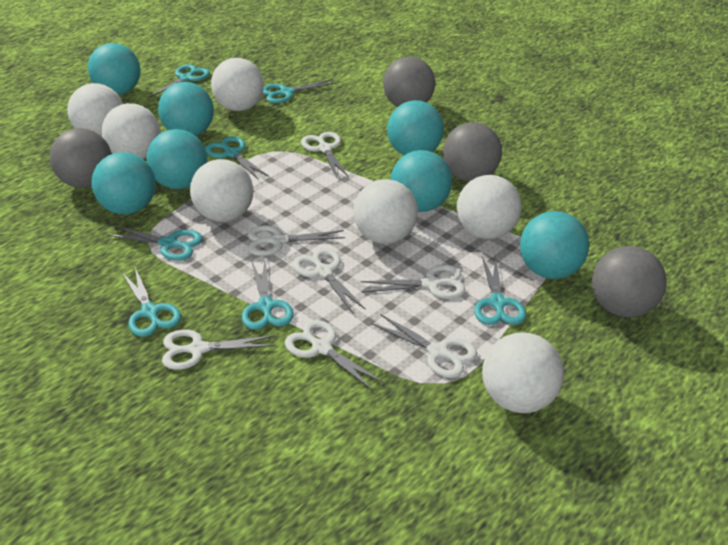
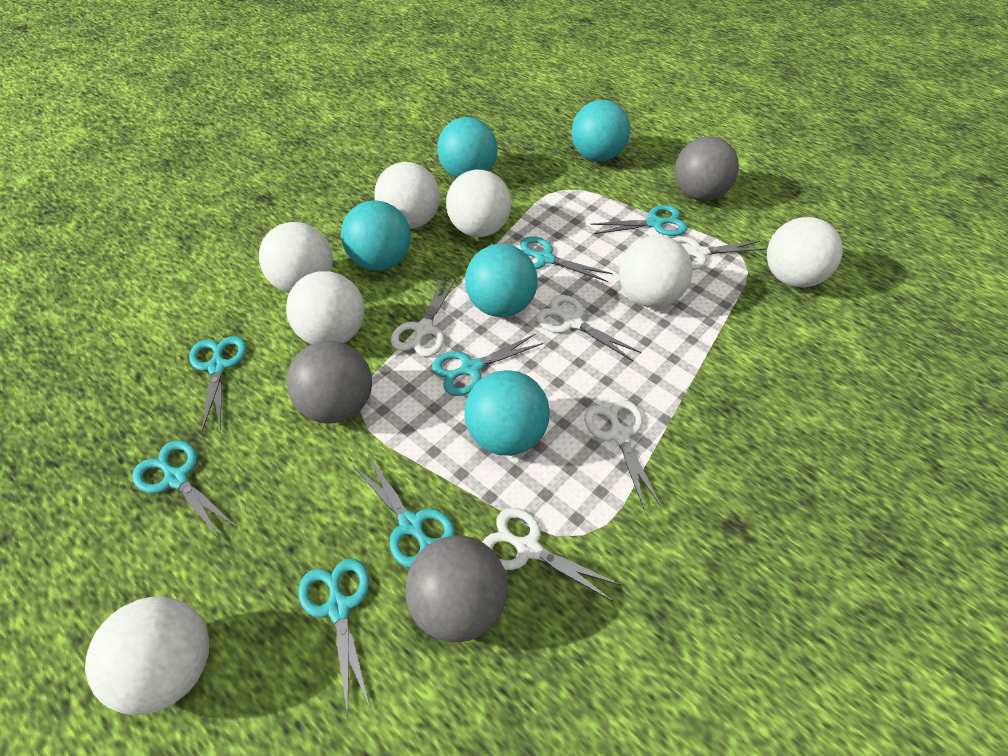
grey ball: [50,128,112,188] [383,57,435,107] [443,122,502,182] [592,246,667,317] = 4 -> [286,341,372,424] [405,535,508,642] [675,136,739,201] = 3
turquoise ball: [88,43,141,95] [92,152,156,214] [146,129,207,189] [158,82,214,136] [387,100,444,155] [390,150,452,212] [520,211,589,279] = 7 -> [341,200,411,271] [437,117,497,178] [464,370,550,456] [465,244,538,317] [572,100,630,162] = 5
white scissors: [162,329,276,370] [248,225,345,256] [285,320,384,391] [293,248,366,313] [301,132,349,177] [360,265,466,299] [372,314,477,378] = 7 -> [391,276,456,357] [483,508,621,602] [536,295,641,361] [584,400,661,511] [672,237,766,270] = 5

